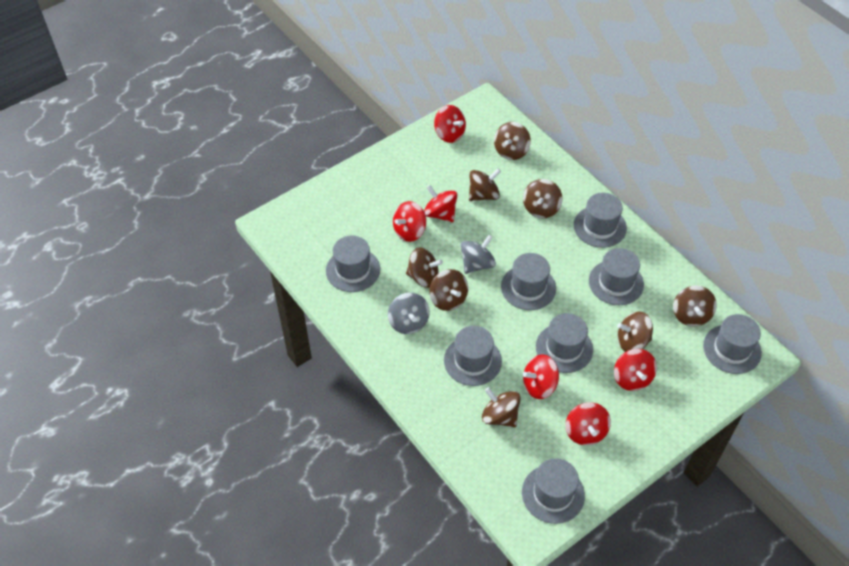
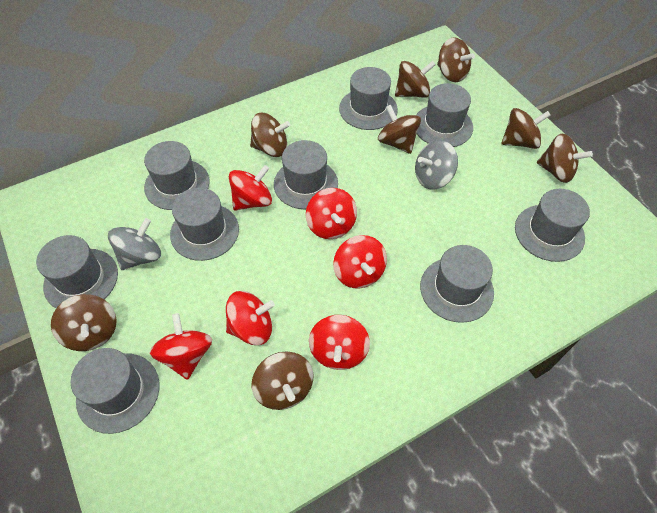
grey hat: [326,235,380,292] [444,326,502,386] [501,253,556,310] [522,458,585,524] [536,313,593,373] [574,193,627,248] [589,248,644,305] [703,314,762,374] = 8 -> [36,235,118,308] [71,348,159,434] [144,141,210,210] [170,188,239,261] [274,140,338,209] [339,67,398,130] [416,83,473,147] [420,245,494,323] [515,189,590,262] = 9

